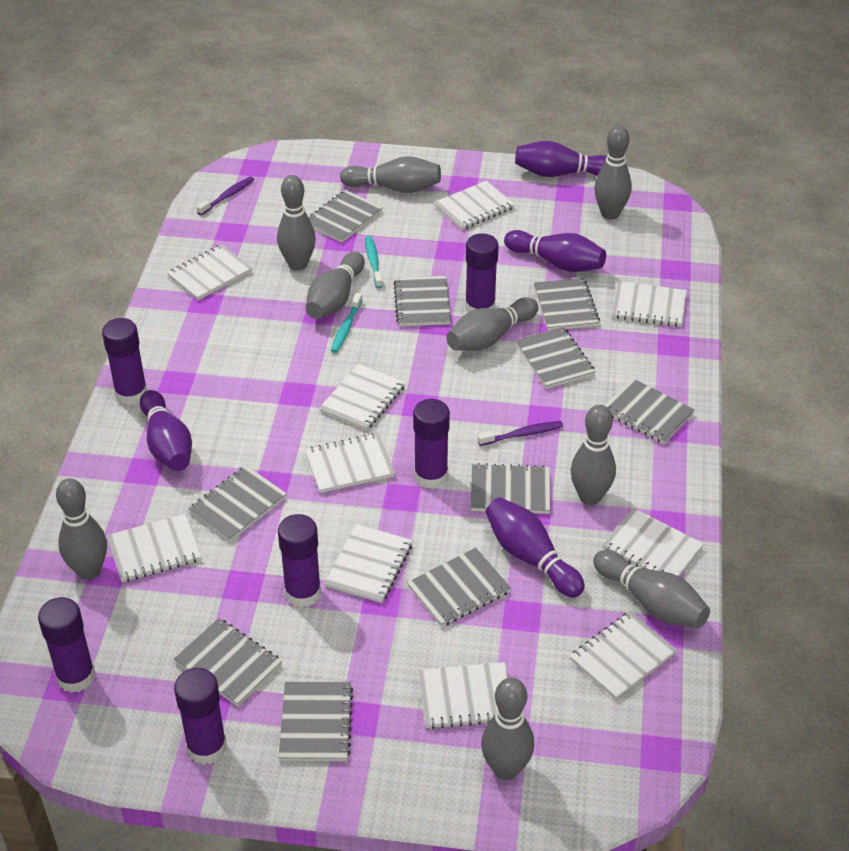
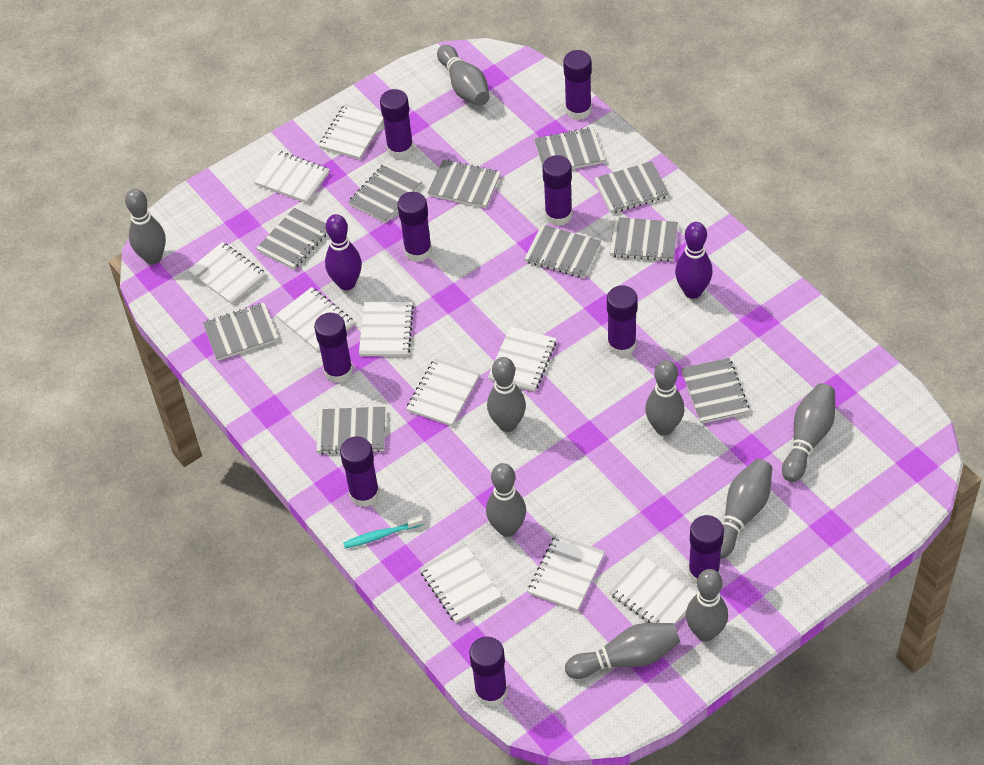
purple bowling pin: [140,390,192,471] [485,497,585,598] [504,230,606,272] [515,141,607,177] = 4 -> [325,214,362,290] [675,222,712,299] = 2
purple glue stick: [38,597,95,693] [102,318,147,405] [174,668,227,765] [278,514,321,608] [413,399,450,489] [465,233,499,313] = 6 -> [314,313,353,383] [340,436,380,507] [380,89,414,159] [397,192,432,262] [469,636,508,707] [542,155,572,226] [563,50,592,120] [607,285,638,357] [688,515,724,584] = 9
purple toothbrush: [197,177,254,215] [478,421,563,446] = 2 -> none = 0
turquoise toothbrush: [331,293,363,353] [365,236,383,288] = 2 -> [343,515,423,549] = 1

